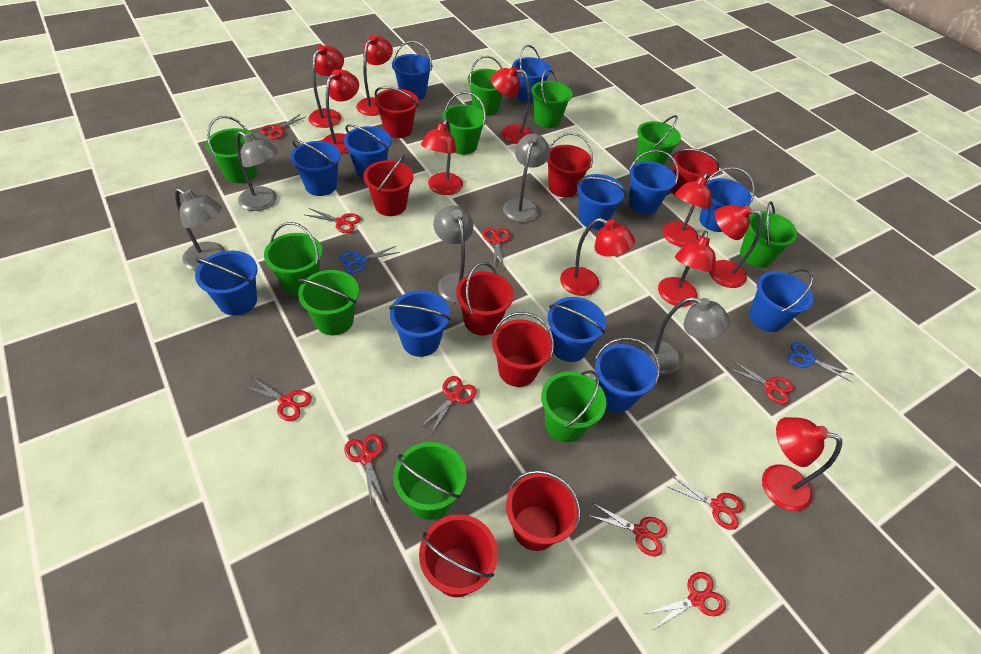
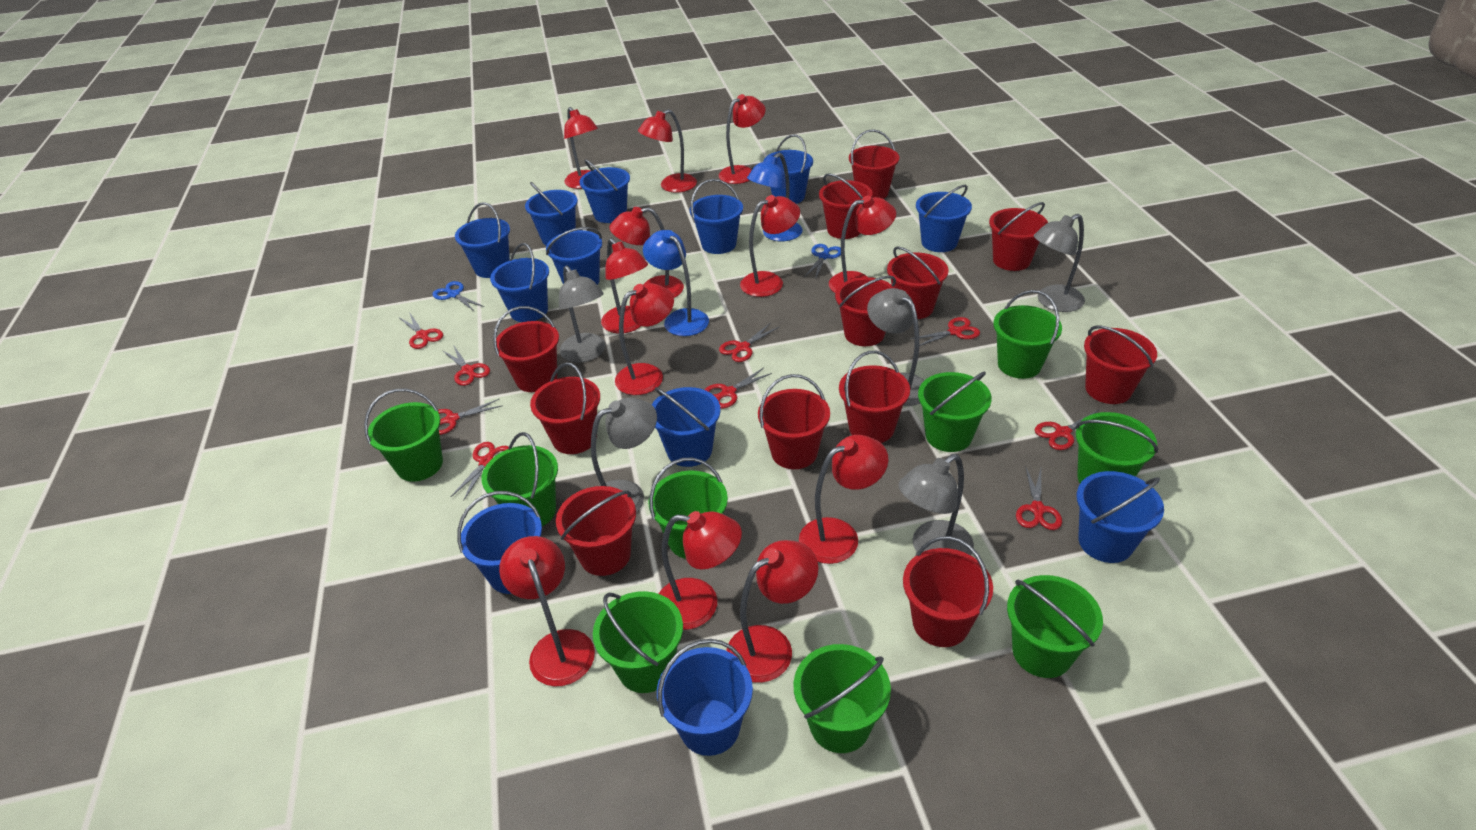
blue lamp: none = 0 -> [643,230,709,336] [747,153,803,241] = 2
green bucket: [206,116,257,183] [264,222,323,296] [298,270,359,335] [393,442,466,520] [442,92,486,155] [468,56,503,116] [531,69,572,128] [541,370,606,442] [636,115,681,165] [740,201,798,267] = 10 -> [364,389,443,482] [481,432,558,526] [593,591,683,693] [648,458,728,559] [793,644,891,753] [918,371,992,452] [993,290,1062,379] [1007,575,1103,678] [1075,412,1158,483] = 9
red bucket: [363,155,414,216] [375,86,419,138] [419,514,498,597] [456,262,514,335] [492,312,554,387] [506,470,581,551] [547,133,593,197] [670,148,720,195] = 8 -> [493,306,559,392] [530,362,600,454] [556,486,636,576] [758,374,830,469] [819,173,873,239] [835,276,896,346] [839,351,910,443] [849,129,899,199] [887,246,949,319] [903,536,993,647] [989,202,1048,271] [1084,326,1157,404] = 12
red lamp: [308,45,344,128] [322,69,359,154] [356,35,393,116] [421,119,463,195] [491,66,532,144] [560,218,635,296] [658,231,716,307] [663,173,712,247] [709,205,763,288] [762,417,842,511] = 10 -> [499,536,595,686] [564,107,598,189] [601,238,648,334] [610,207,684,298] [615,283,674,395] [638,109,697,193] [658,511,742,630] [719,94,766,184] [727,540,819,683] [740,195,800,297] [799,435,889,564] [829,195,896,293] = 12
red scissors: [243,377,312,421] [260,114,305,139] [306,208,361,233] [344,434,385,504] [420,376,476,434] [482,228,511,267] [588,503,667,556] [645,572,726,628] [666,475,743,530] [728,360,794,405] = 10 -> [400,312,443,349] [438,399,503,435] [442,345,490,386] [451,442,509,501] [705,368,772,408] [719,323,780,362] [910,317,980,346] [1016,466,1062,530] [1035,410,1098,450] = 9

